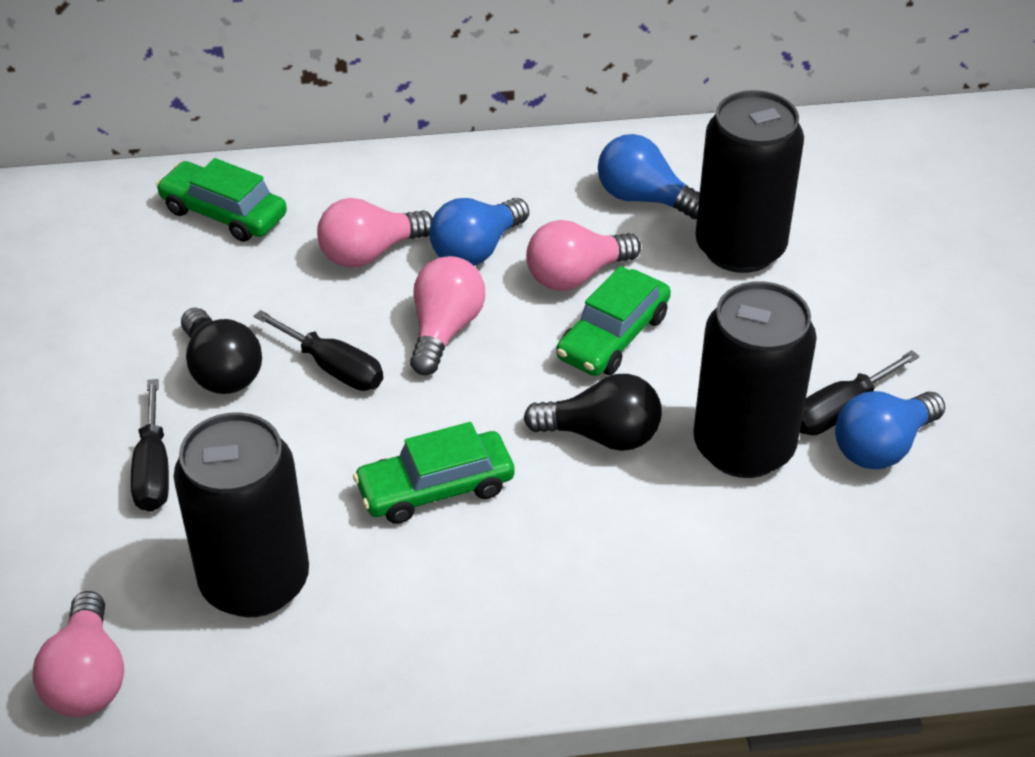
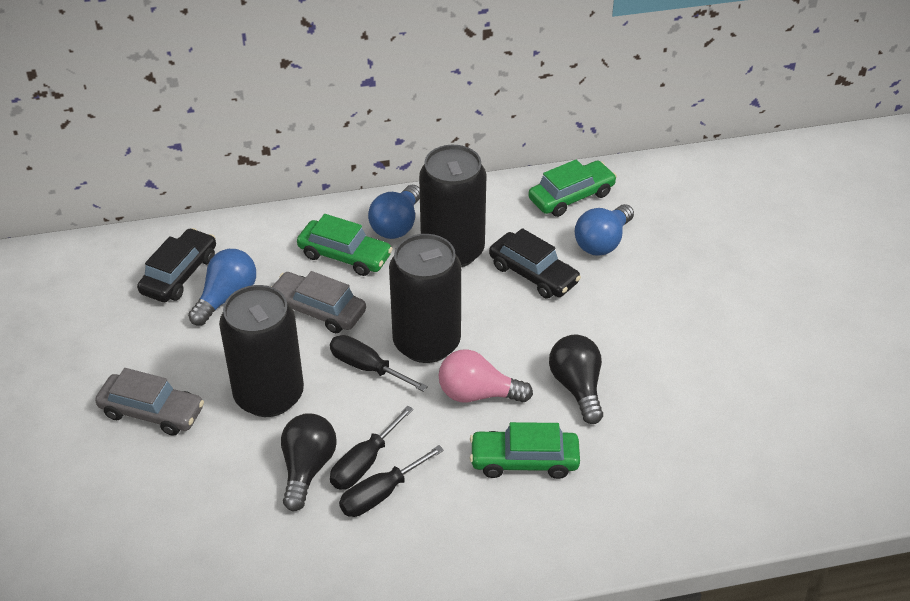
black car: none = 0 -> [137,228,216,302] [489,228,581,299] = 2
grey car: none = 0 -> [95,368,204,436] [270,271,366,333] = 2
pink light bulb: [32,591,124,717] [317,198,433,268] [410,256,485,375] [526,220,641,291] = 4 -> [439,349,533,403] = 1

